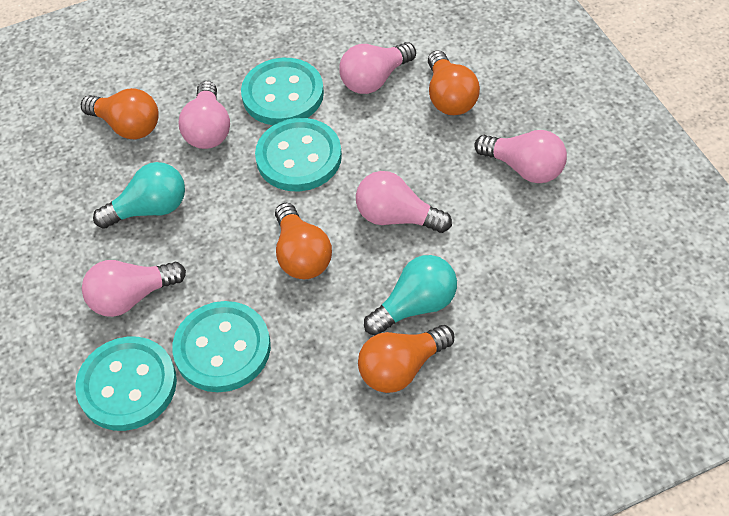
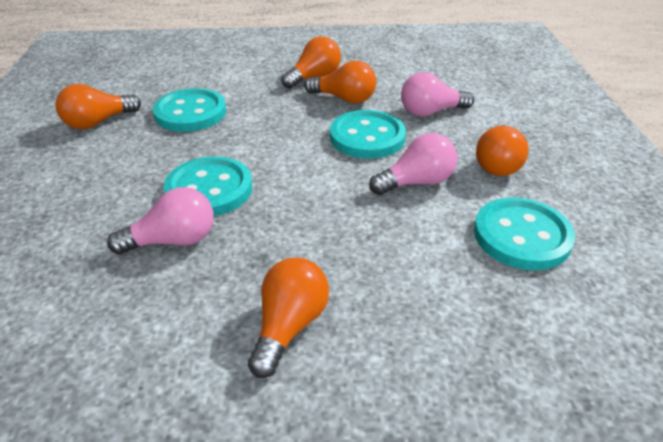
orange light bulb: [81,88,159,139] [275,203,332,279] [358,325,454,393] [428,50,480,115] = 4 -> [55,84,141,129] [248,257,329,378] [281,36,341,89] [304,61,376,104] [476,125,528,176] = 5
pink light bulb: [82,260,186,317] [179,81,230,149] [339,42,416,94] [356,171,452,233] [474,130,567,183] = 5 -> [107,187,214,255] [369,133,458,195] [401,72,474,117] = 3
turquoise light bulb: [93,162,185,229] [364,255,457,335] = 2 -> none = 0

